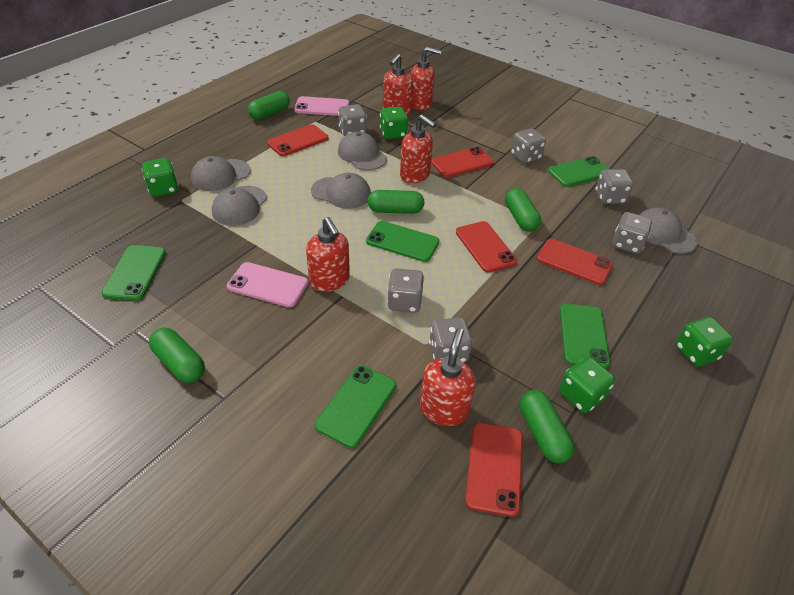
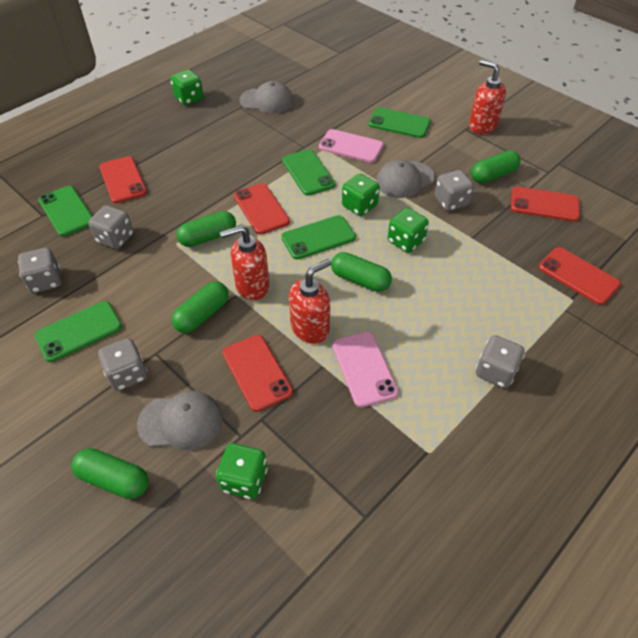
grey cap: [191,156,251,191] [212,186,267,226] [311,173,371,209] [338,131,387,170] [639,208,697,254] = 5 -> [137,391,223,450] [239,81,294,113] [376,160,435,198] = 3
grey dice: [338,104,367,136] [387,268,424,313] [429,317,473,363] [511,128,546,164] [596,169,633,204] [613,212,652,254] = 6 -> [18,248,62,293] [89,205,133,249] [98,338,147,391] [434,170,474,211] [476,335,525,388] = 5
red soap dispenser: [306,217,350,292] [383,54,413,115] [400,114,436,183] [411,47,442,110] [420,328,476,426] = 5 -> [220,225,269,300] [289,259,332,344] [469,60,506,134] = 3

